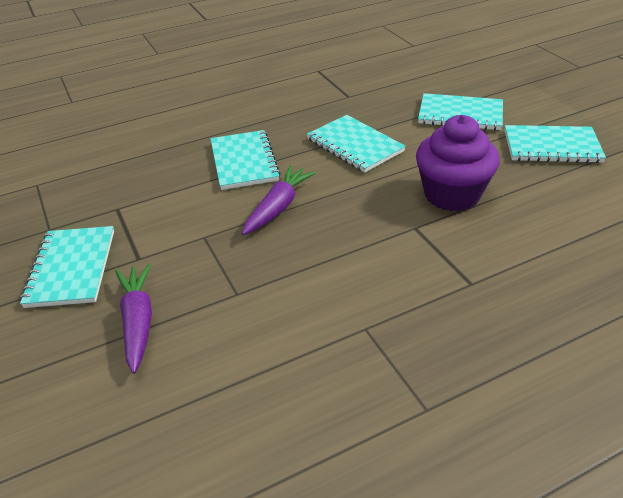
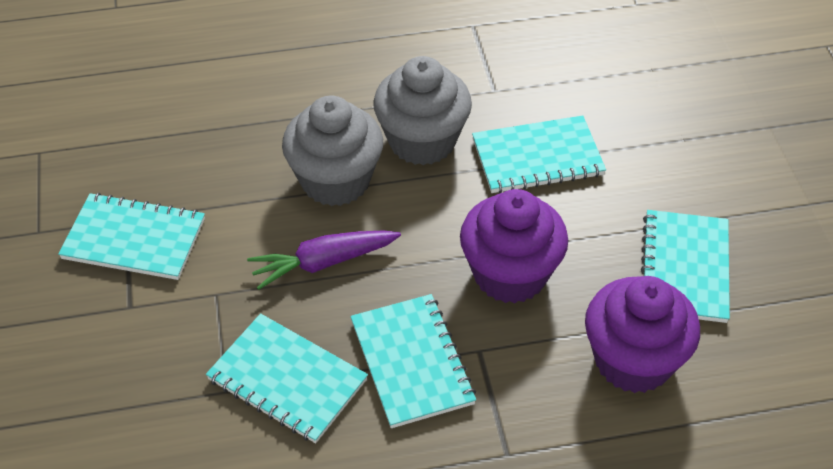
grey cupcake: none = 0 -> [282,96,383,206] [373,56,472,165] = 2
purple carrot: [115,264,152,374] [242,165,316,235] = 2 -> [247,231,401,290] = 1
purple cupcake: [416,115,500,211] = 1 -> [460,189,568,304] [585,276,700,393] = 2

